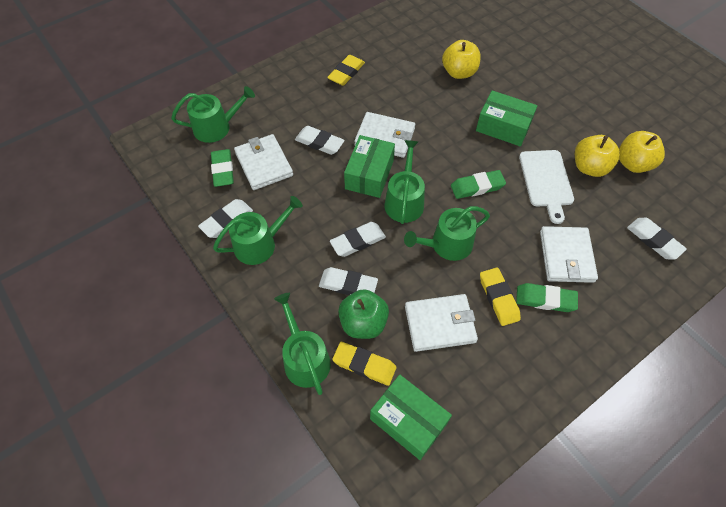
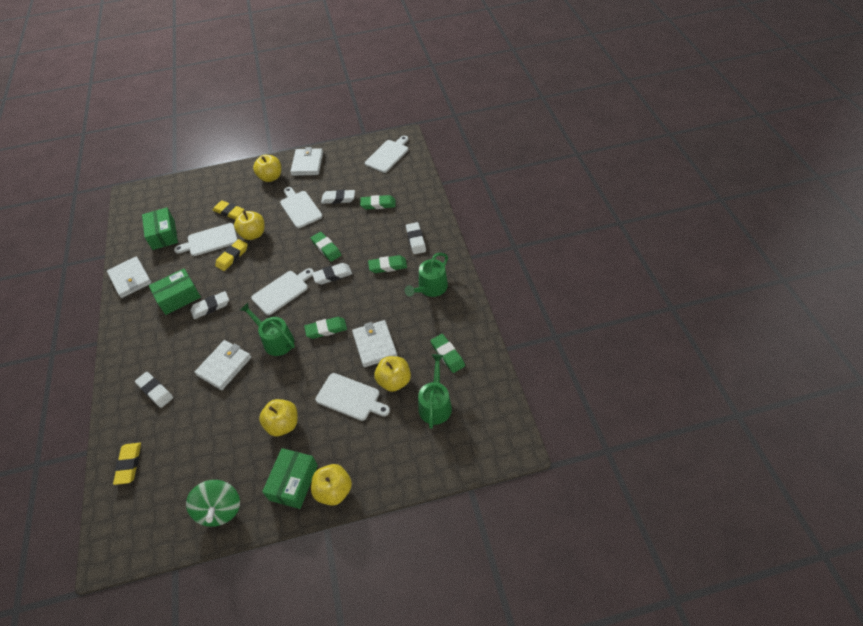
green apple: [338,289,389,339] = 1 -> none = 0
green eraser: [211,149,234,187] [451,170,506,199] [516,283,578,312] = 3 -> [304,317,347,339] [311,232,341,262] [360,195,396,209] [368,255,407,273] [430,334,465,373] = 5
green spinning top: none = 0 -> [186,480,240,527] = 1
green watering can: [171,86,255,143] [213,196,303,265] [274,293,331,395] [385,140,425,224] [404,206,490,261] = 5 -> [240,303,295,356] [405,253,448,297] [418,354,452,429] = 3
white cutting board: [519,150,574,224] = 1 -> [174,223,238,256] [251,268,314,315] [280,187,322,228] [315,373,390,421] [365,136,408,173] = 5
yellow apple: [442,40,481,79] [575,135,620,177] [619,131,665,173] = 3 -> [234,211,265,240] [253,155,281,182] [259,399,297,436] [311,464,352,506] [374,356,411,392] = 5

